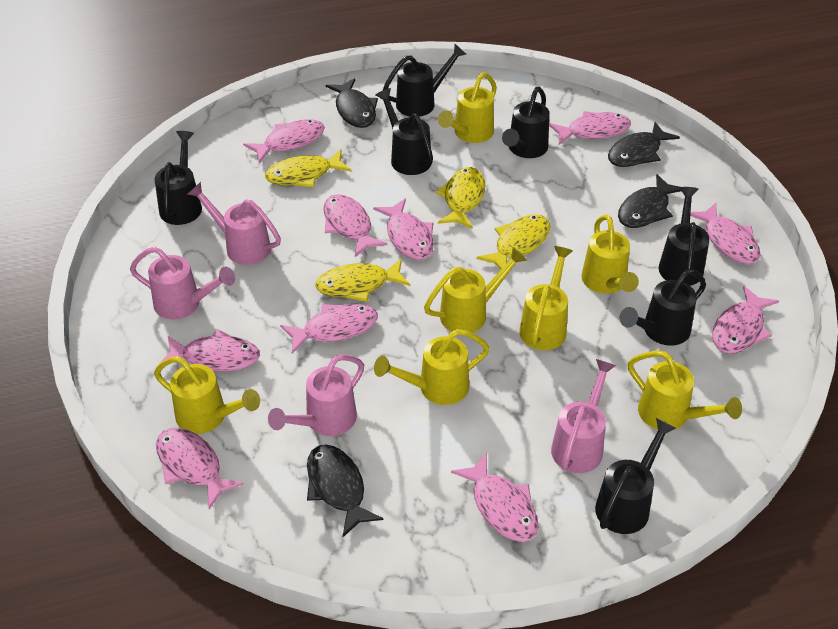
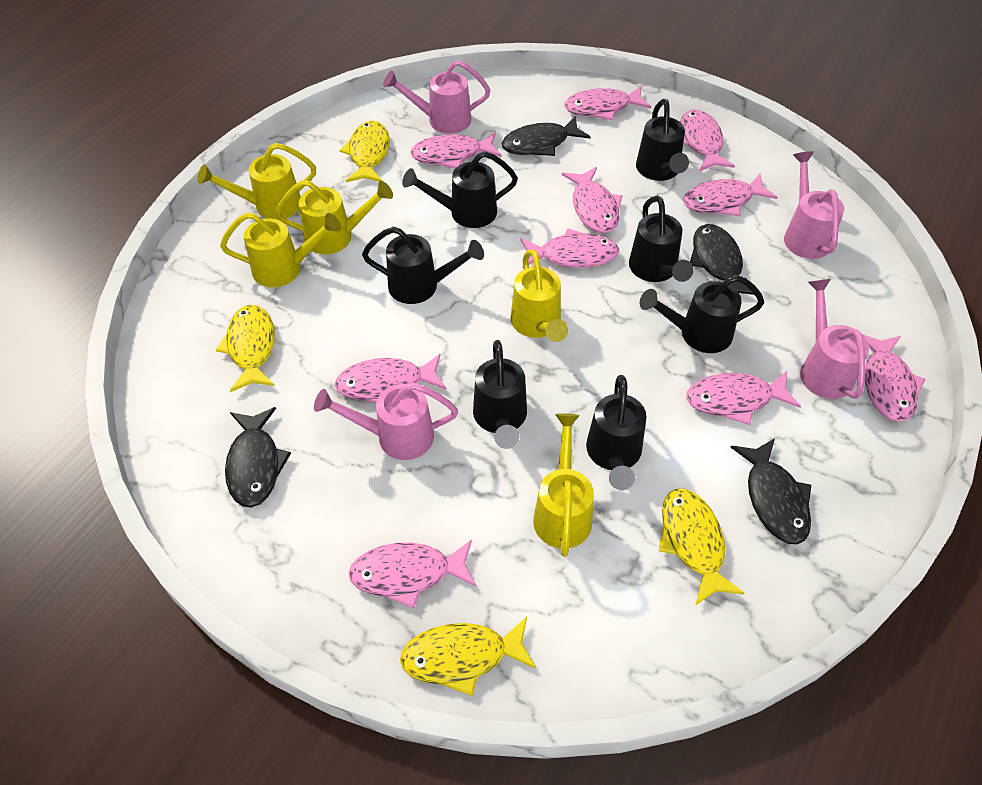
yellow watering can: [154,356,260,434] [374,329,490,405] [424,247,527,332] [438,73,497,143] [519,246,573,350] [581,215,639,294] [628,351,742,430] = 7 -> [197,143,316,220] [220,212,341,288] [275,180,393,255] [510,249,568,342] [533,413,594,557] = 5

